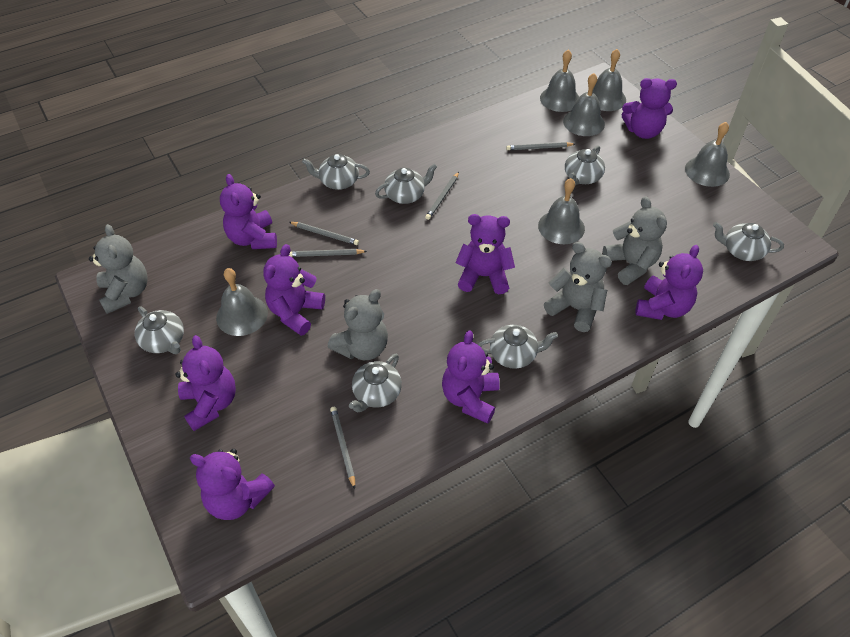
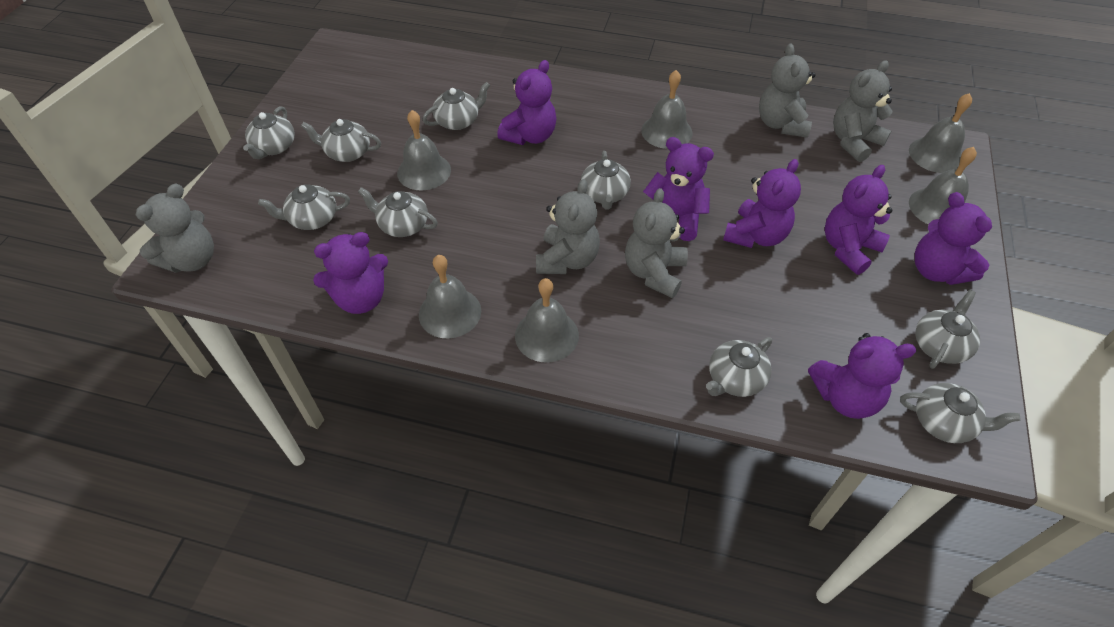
grey pencil: [289,222,359,245] [289,249,367,257] [330,407,355,489] [425,172,459,220] [506,142,575,150] = 5 -> none = 0
grey teapot: [135,306,184,354] [302,154,370,190] [349,354,402,412] [375,163,437,204] [478,325,558,369] [565,145,605,185] [713,222,784,261] = 7 -> [243,106,295,159] [258,184,350,230] [301,119,381,162] [358,187,438,237] [423,82,490,130] [581,151,631,209] [706,337,772,397] [900,383,1020,443] [916,290,980,369] = 9
grey teddy bear: [89,224,148,314] [328,289,388,360] [544,242,612,332] [603,196,667,285] = 4 -> [136,184,214,273] [536,179,600,274] [625,188,688,298] [759,44,816,138] [833,60,892,162] = 5
purple teddy bear: [175,335,236,431] [190,449,275,520] [220,174,277,249] [263,244,325,336] [442,330,500,424] [455,214,515,294] [621,78,677,139] [635,245,703,320] = 8 -> [313,232,388,314] [497,60,556,145] [643,137,714,241] [723,159,801,248] [808,333,916,419] [824,165,892,275] [915,192,992,285] = 7

